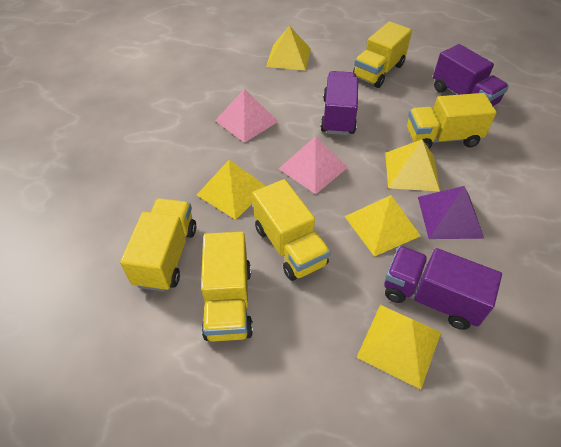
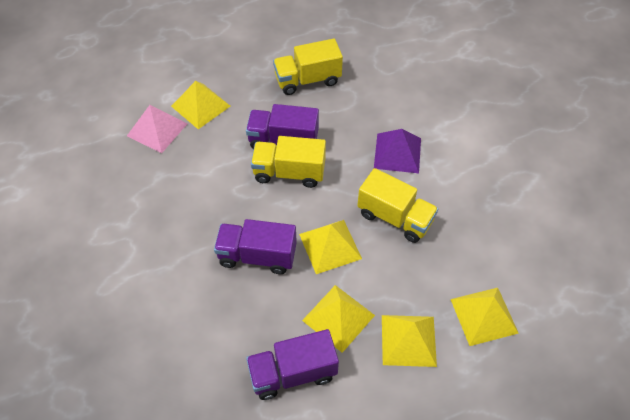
pink pyramid: [215,89,279,143] [279,136,348,194] = 2 -> [127,105,188,153] = 1
yellow truck: [120,198,196,292] [201,232,253,342] [252,179,331,281] [353,21,412,88] [407,93,497,149] = 5 -> [251,136,326,188] [273,39,343,95] [357,168,438,243] = 3

